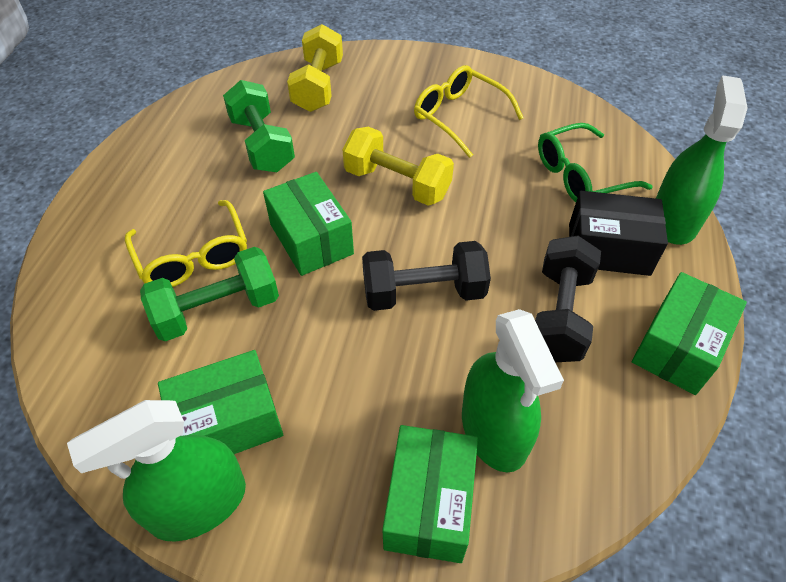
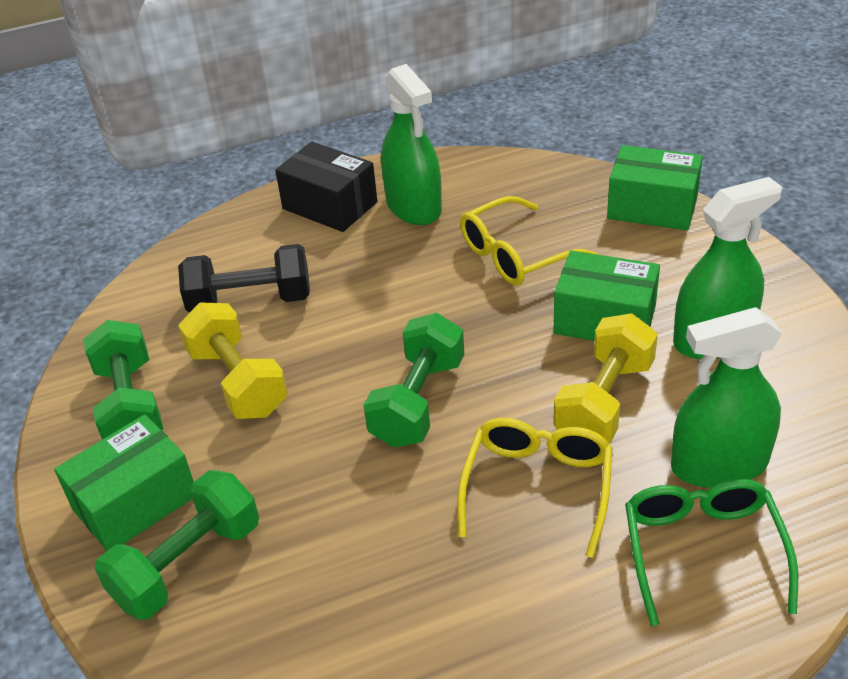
black dumbbell: [362,241,491,311] [535,235,601,362] = 2 -> [178,244,310,313] = 1
green box: [158,350,283,454] [263,172,354,276] [382,425,478,563] [632,272,747,395] = 4 -> [54,414,194,551] [553,251,660,341] [607,145,703,230] = 3
green dumbbell: [140,247,279,341] [223,80,295,172] = 2 -> [83,320,163,439] [95,470,259,619] [364,313,464,448] = 3

